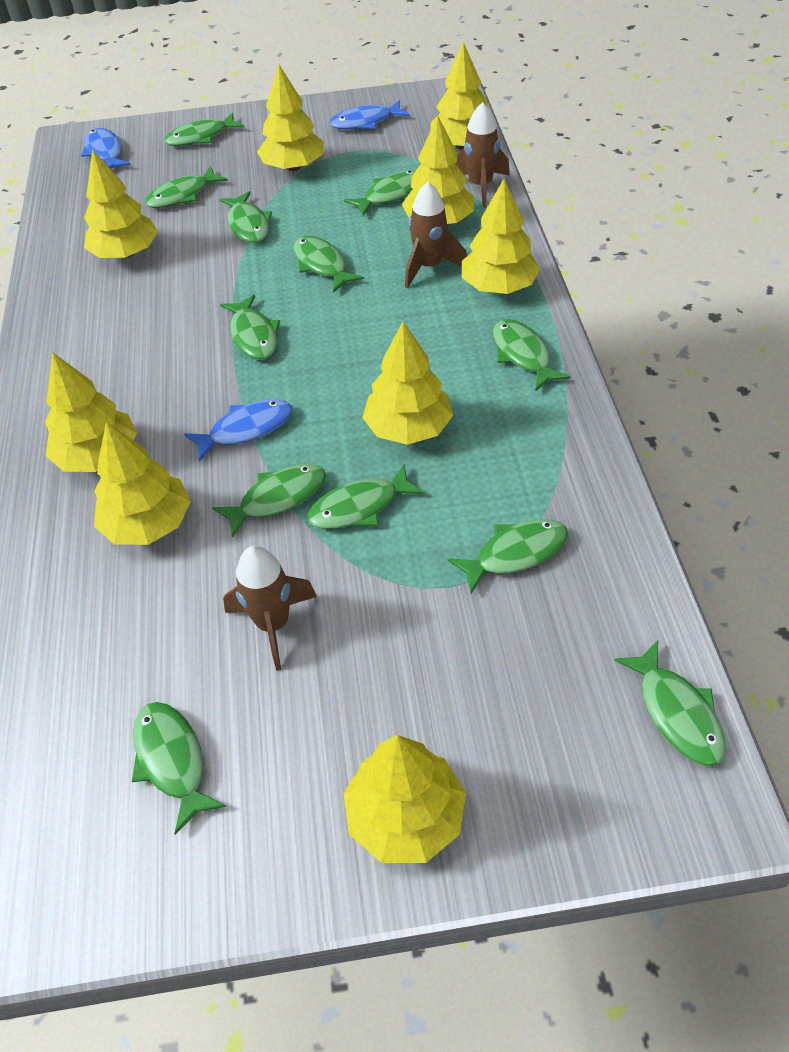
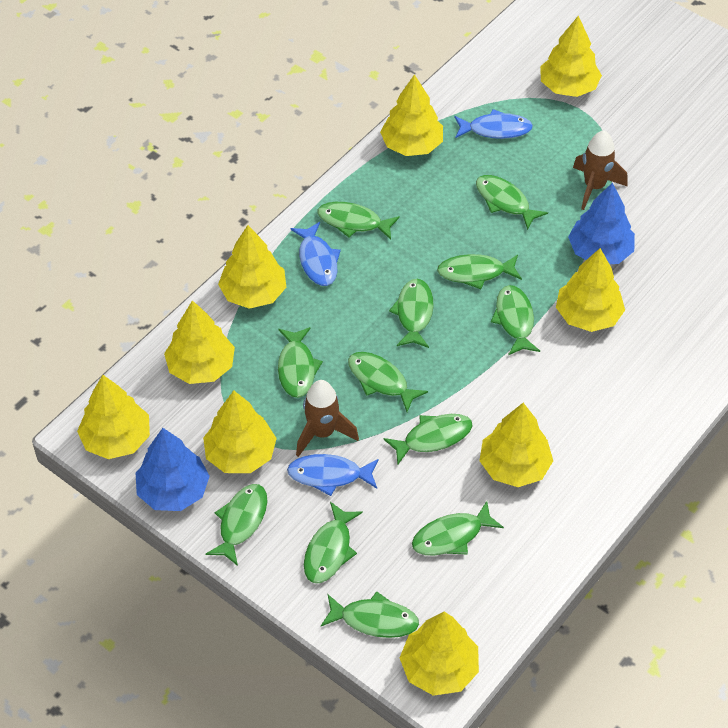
blue tree: none = 0 -> [136,428,210,511] [568,183,635,264] = 2
brown rocket: [223,546,317,671] [405,182,467,288] [456,102,510,208] = 3 -> [296,380,359,457] [573,130,627,210] = 2

